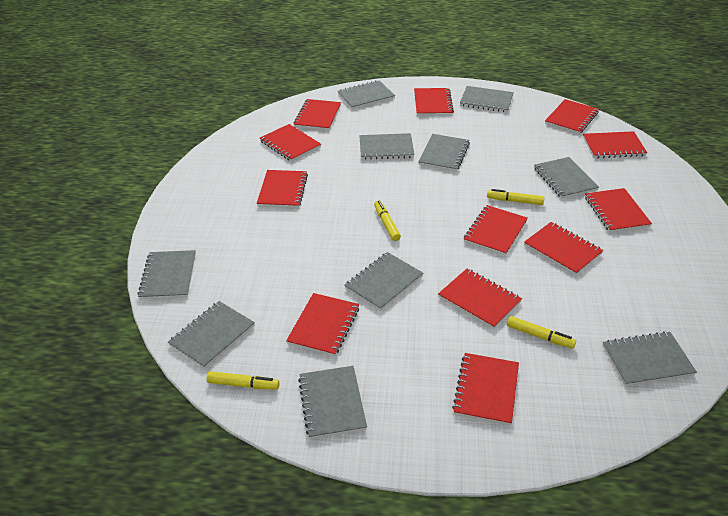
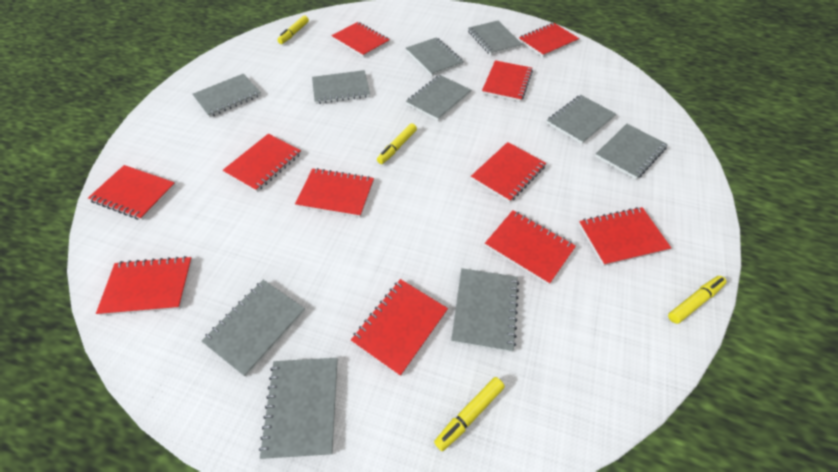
red notebook: [257,170,308,208] [260,124,321,162] [286,293,359,356] [294,99,341,131] [414,88,454,116] [438,269,522,329] [452,353,519,426] [464,205,528,256] [524,222,603,275] [545,99,599,134] [583,131,647,158] [585,188,652,233] = 12 -> [88,165,176,220] [96,256,193,316] [223,134,301,192] [295,168,374,217] [331,22,390,57] [351,279,448,376] [471,142,546,202] [482,60,533,102] [485,210,576,285] [519,23,579,57] [579,207,671,266] = 11

